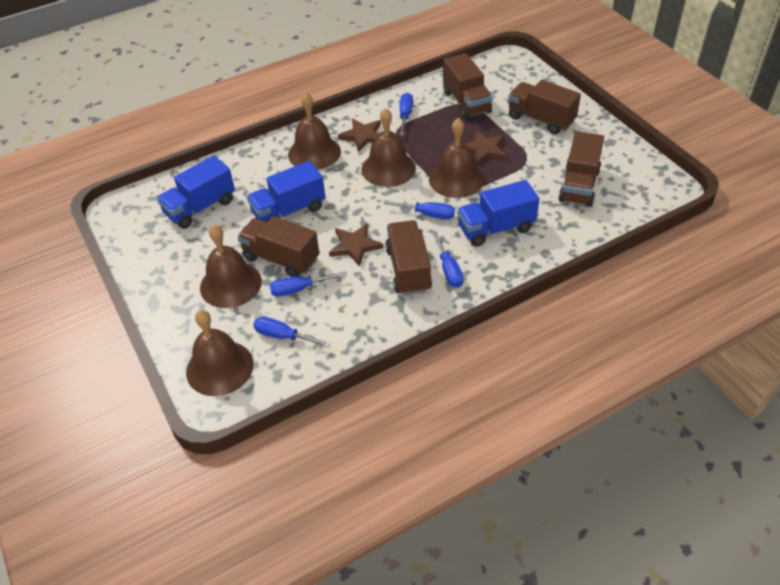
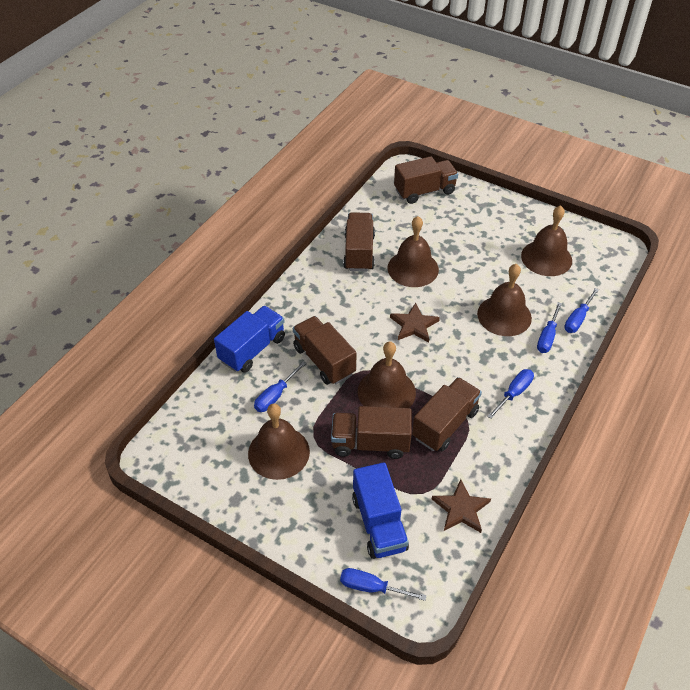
blue truck: [157,156,235,229] [247,161,326,222] [457,180,539,247] = 3 -> [214,306,285,373] [352,462,409,559] = 2
brown star: [329,223,383,267] [338,118,381,152] [465,130,506,165] = 3 -> [390,303,440,342] [432,479,491,533] = 2

